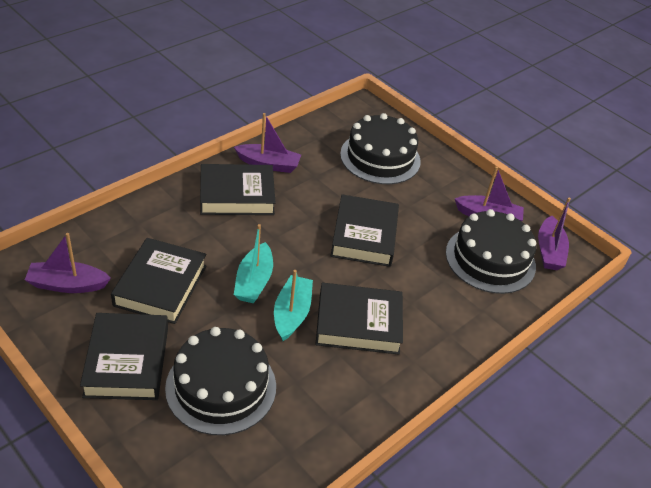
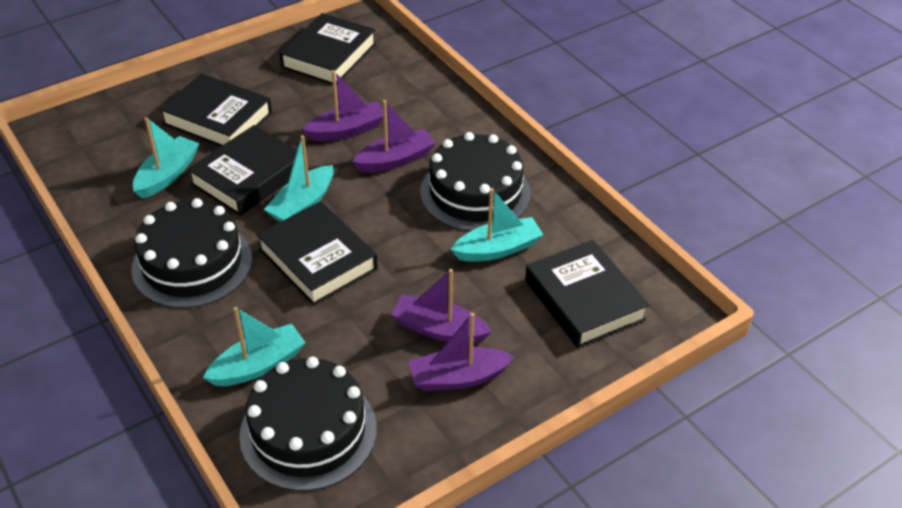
turquoise boat: [234,224,273,303] [274,270,313,341] = 2 -> [133,117,199,199] [203,307,306,386] [264,135,334,222] [451,188,543,262] = 4

